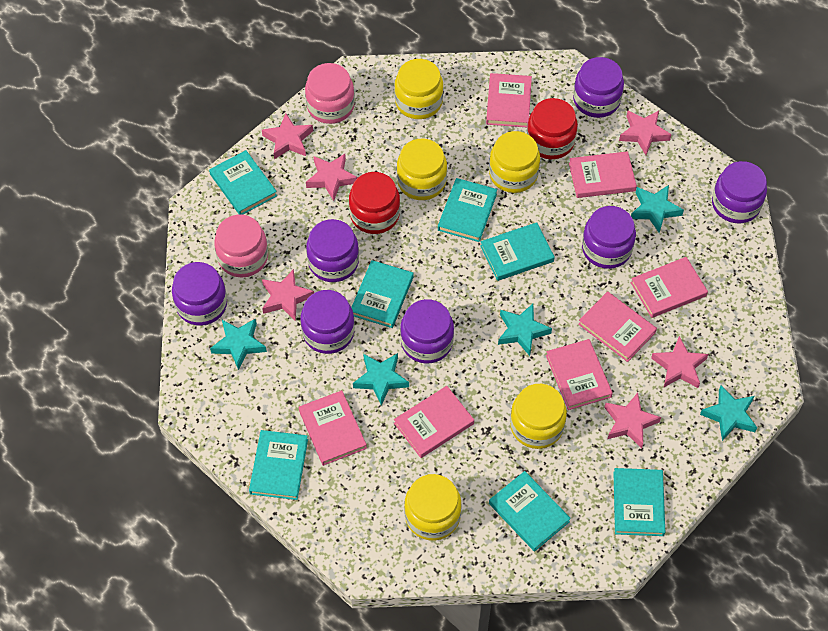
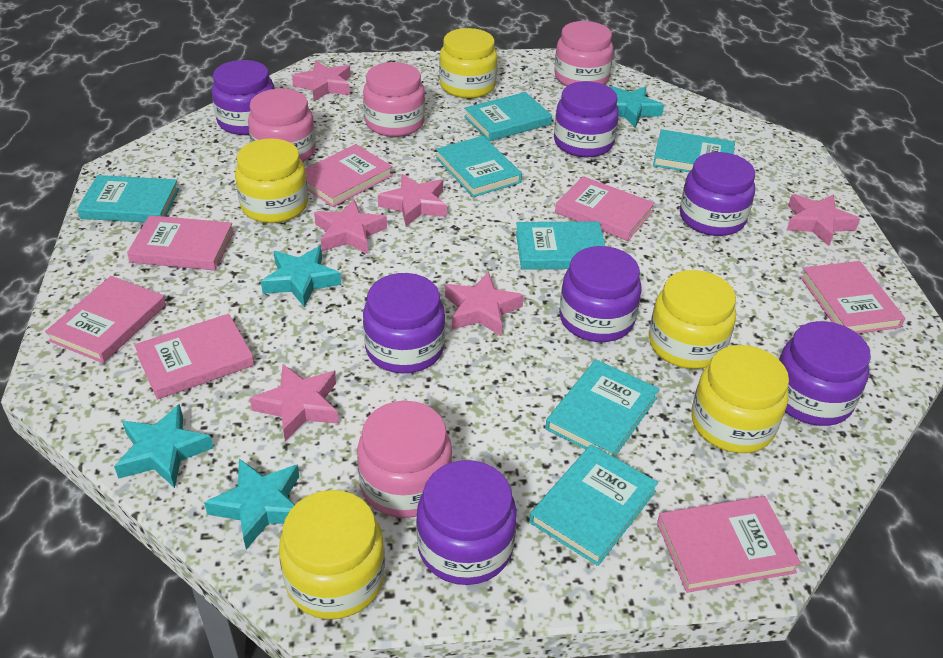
pink jar: [214,215,268,277] [305,63,355,124] = 2 -> [248,89,316,162] [357,401,452,518] [363,62,425,137] [554,21,613,86] = 4
red jar: [349,172,400,234] [527,98,578,159] = 2 -> none = 0
turquoise star: [210,319,267,370] [353,353,409,406] [498,304,552,356] [631,185,684,233] [700,386,757,441] = 5 -> [114,404,213,488] [204,459,300,550] [261,246,341,308] [610,86,664,127] = 4

